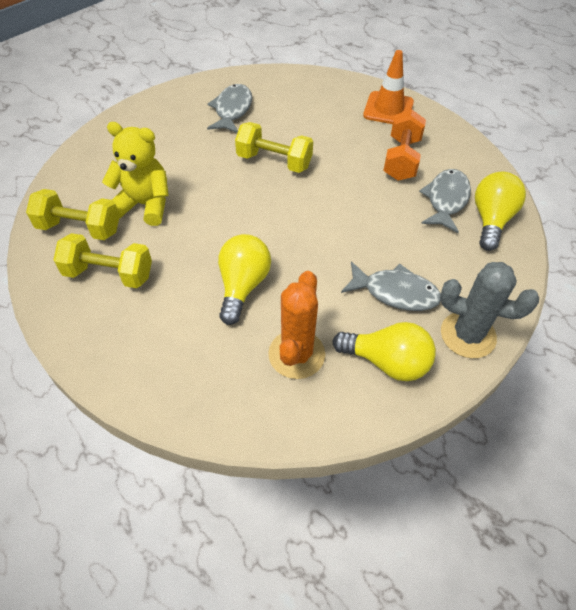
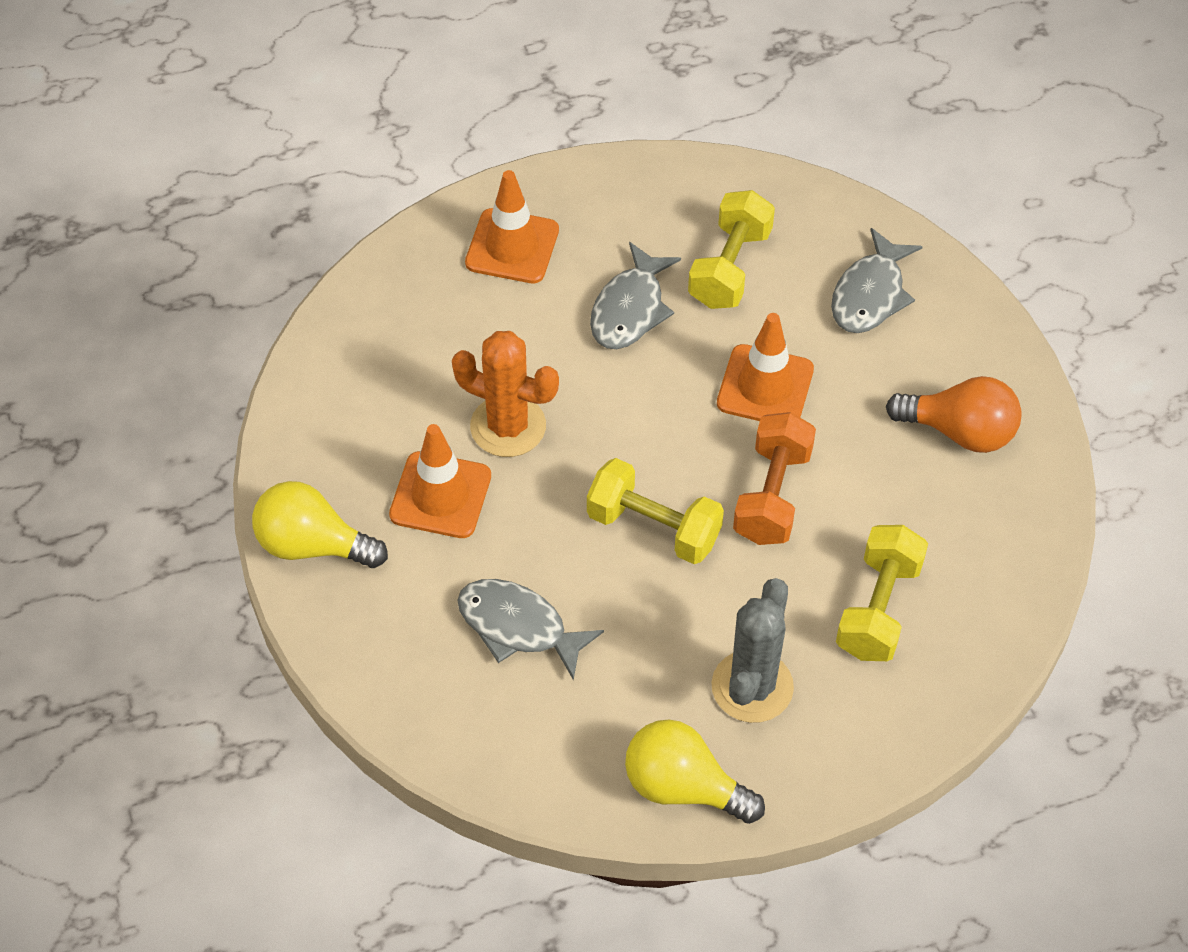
orange light bulb: none = 0 -> [886,376,1021,453] = 1
orange traffic cone: [363,50,414,124] = 1 -> [389,424,491,538] [465,170,559,284] [717,313,814,421] = 3
yellow light bulb: [218,234,271,325] [332,322,436,381] [475,172,526,251] = 3 -> [252,481,388,568] [625,720,765,824] = 2
yellow teddy bear: [102,122,168,226] = 1 -> none = 0

